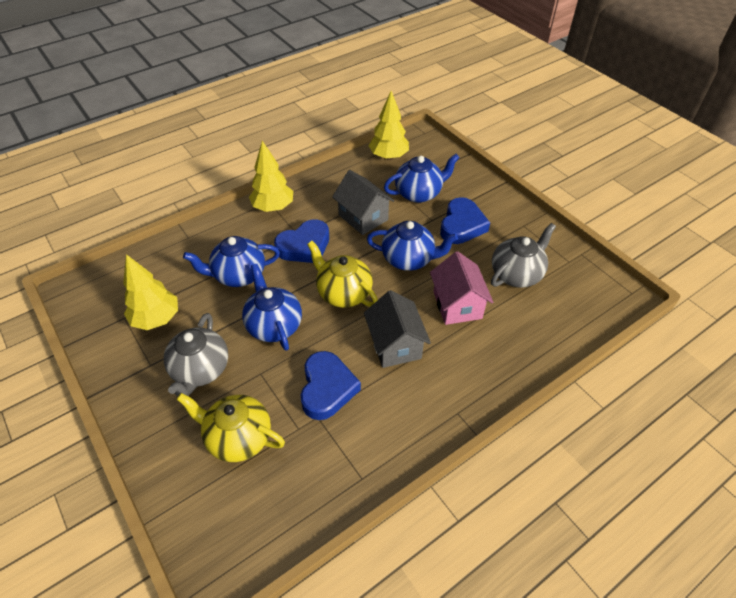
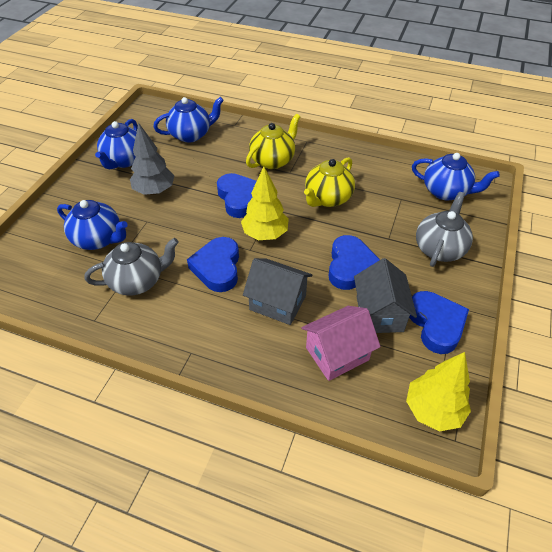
blue heart: [274,219,329,263] [300,351,361,420] [440,197,490,244] = 3 -> [187,237,239,292] [217,173,257,218] [328,235,380,290] [409,291,469,354] = 4
grey tree: none = 0 -> [130,123,175,195] = 1
yellow tree: [123,254,178,330] [249,141,293,212] [368,91,409,160] = 3 -> [241,167,289,240] [406,352,471,432] = 2

